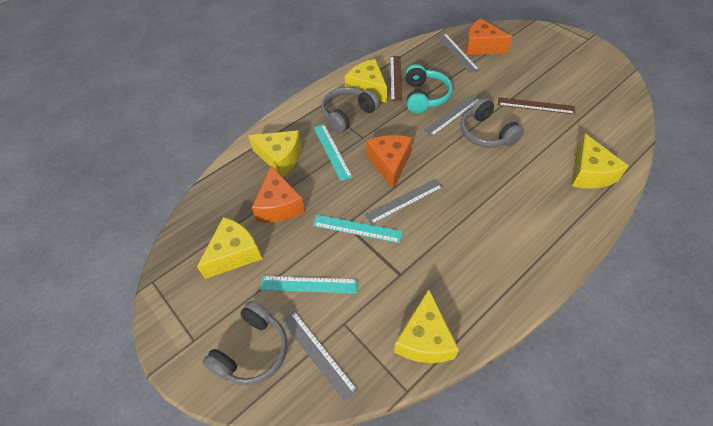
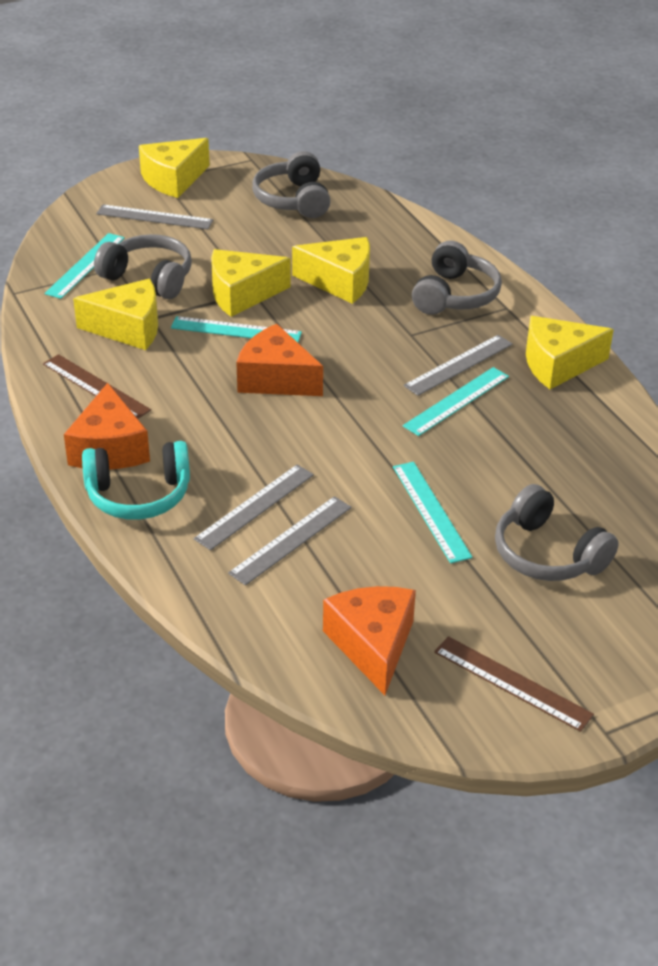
grey headphones: [202,301,287,385] [321,87,379,134] [461,97,524,148] = 3 -> [94,234,192,299] [252,151,331,218] [412,241,502,315] [495,484,619,581] = 4
turquoise ruler: [260,276,357,293] [313,215,403,243] [314,124,352,181] = 3 -> [44,233,125,299] [171,316,302,342] [393,462,473,564] [403,367,509,436] = 4

